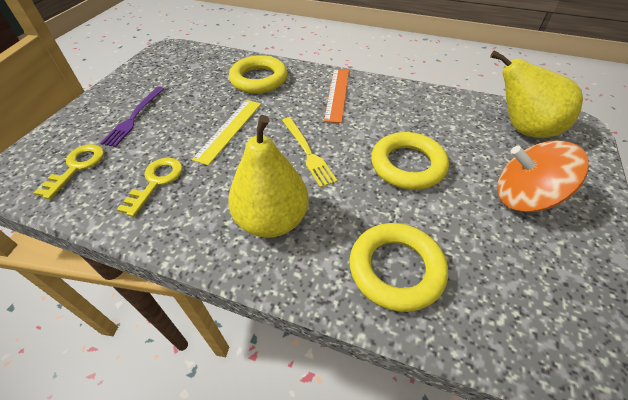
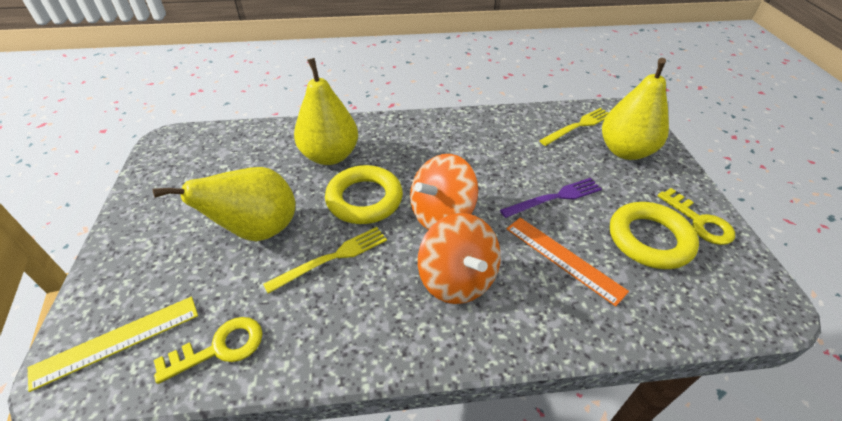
orange spinning top: [497,140,589,212] = 1 -> [410,154,478,230] [418,213,501,304] = 2
yellow fork: [282,117,337,188] = 1 -> [263,227,387,294] [539,108,609,146] = 2
yellow pear: [228,115,309,238] [490,50,583,138] = 2 -> [153,167,295,241] [294,58,358,165] [602,58,669,160] = 3
yellow ring: [229,55,287,94] [350,223,448,312] [371,132,449,190] = 3 -> [325,165,403,224] [610,202,699,269] = 2

